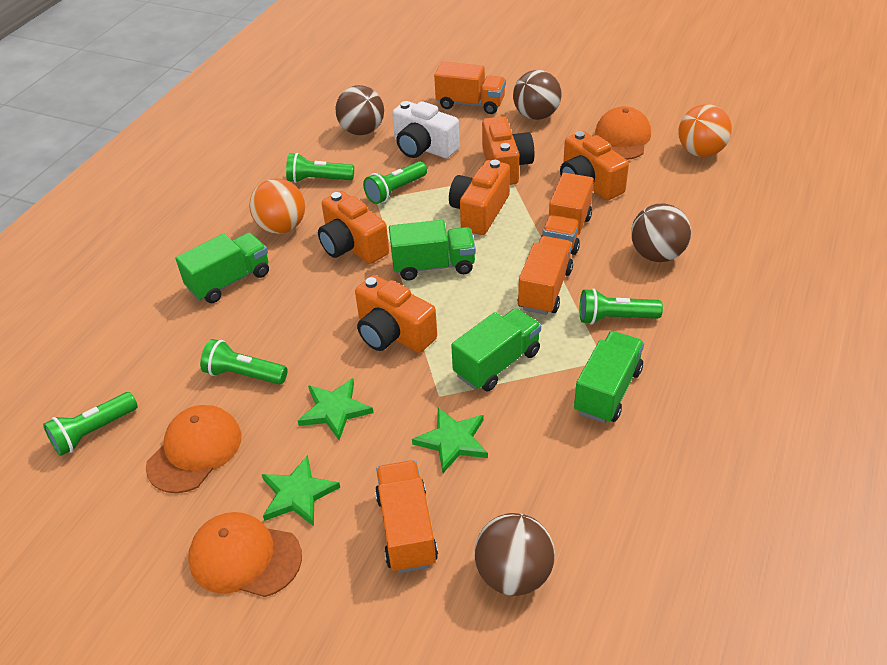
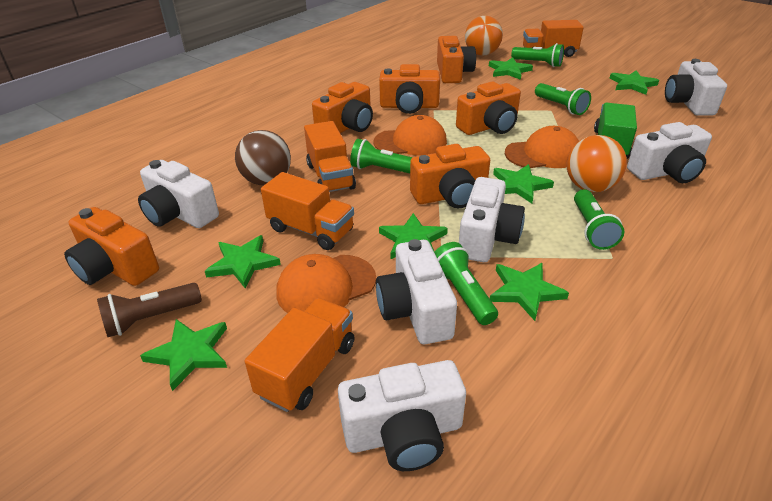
brown ball: [335,85,384,135] [474,513,555,596] [513,70,562,120] [631,203,691,262] = 4 -> [235,130,291,185] = 1
brown flashlight: none = 0 -> [97,283,202,337] = 1
green star: [262,455,340,526] [298,378,373,440] [412,408,488,473] = 3 -> [140,319,227,391] [205,235,281,289] [379,213,448,259] [489,57,533,80] [490,263,569,321] [493,164,554,203] [609,70,659,95] = 7
green truck: [175,233,269,303] [389,220,476,281] [451,308,541,391] [574,331,644,423] = 4 -> [594,103,637,159] = 1
orange camera: [318,191,389,264] [355,275,437,353] [449,160,510,235] [482,116,534,185] [560,131,629,200] = 5 -> [64,207,159,286] [312,82,373,133] [379,64,440,114] [410,144,490,208] [437,36,476,83] [456,81,521,135] = 6
white camera: [392,101,460,158] = 1 -> [138,160,219,228] [338,360,466,471] [376,239,457,344] [459,177,525,262] [627,122,712,183] [665,59,727,116] = 6

